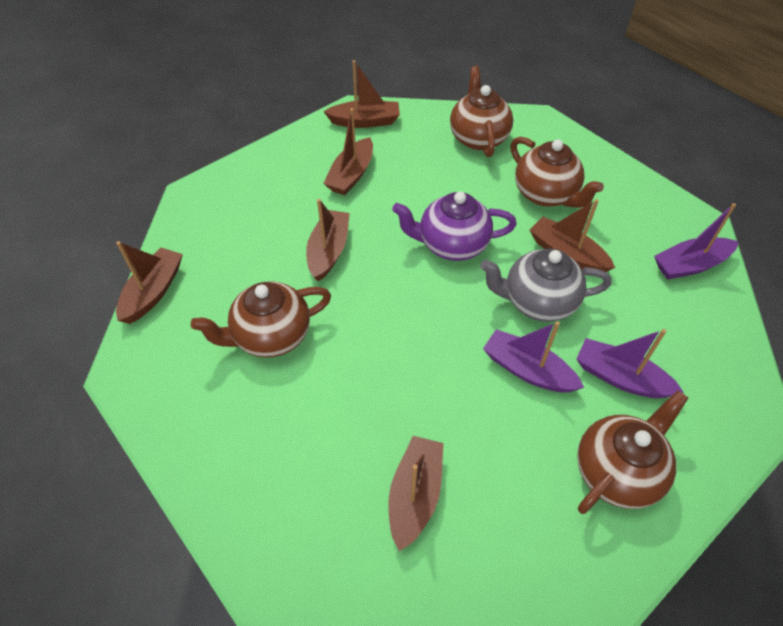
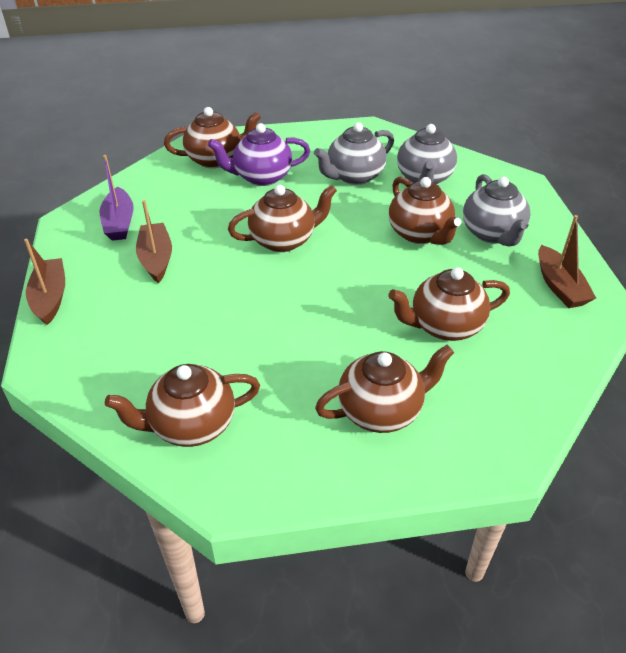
brown boat: [116,241,183,324] [306,199,350,281] [323,60,400,128] [323,108,373,195] [388,436,444,551] [530,199,615,272] = 6 -> [24,239,65,325] [136,200,172,283] [538,215,596,308] = 3
brown teapot: [191,281,331,358] [450,66,513,157] [510,137,604,208] [577,390,688,514] = 4 -> [105,364,260,447] [164,107,261,168] [228,185,337,252] [315,345,454,433] [388,267,510,341] [389,177,461,245] = 6
grey teapot: [480,249,612,322] = 1 -> [314,122,394,185] [397,124,457,184] [463,174,531,246] = 3
purple boat: [483,322,584,393] [576,329,684,398] [654,203,739,279] = 3 -> [100,155,134,241] = 1

